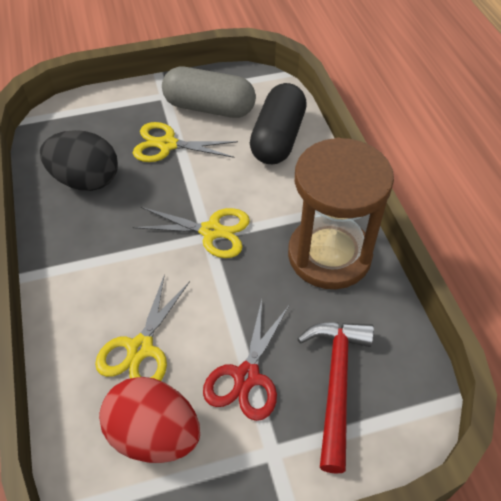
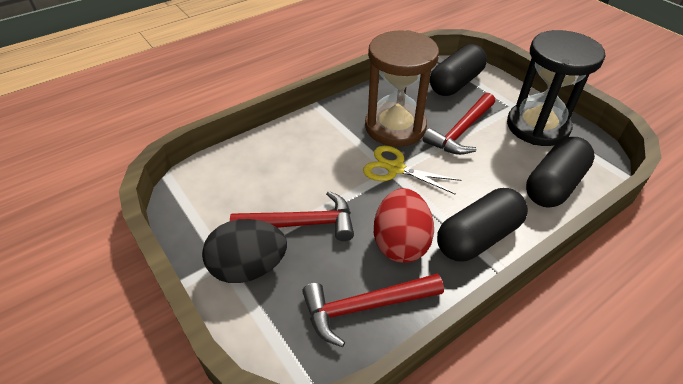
black capsule: [250,83,307,164] = 1 -> [430,44,487,96] [437,188,528,262] [526,137,595,208] = 3
black hourglass: none = 0 -> [507,30,605,146] = 1
grey capsule: [162,67,256,118] = 1 -> none = 0
red hammer: [298,322,374,474] = 1 -> [230,191,354,241] [302,274,444,347] [423,93,495,155] = 3
red scissors: [203,300,289,421] = 1 -> none = 0
yellow scissors: [95,274,190,381] [133,122,238,162] [133,207,250,258] = 3 -> [363,146,462,194] = 1

